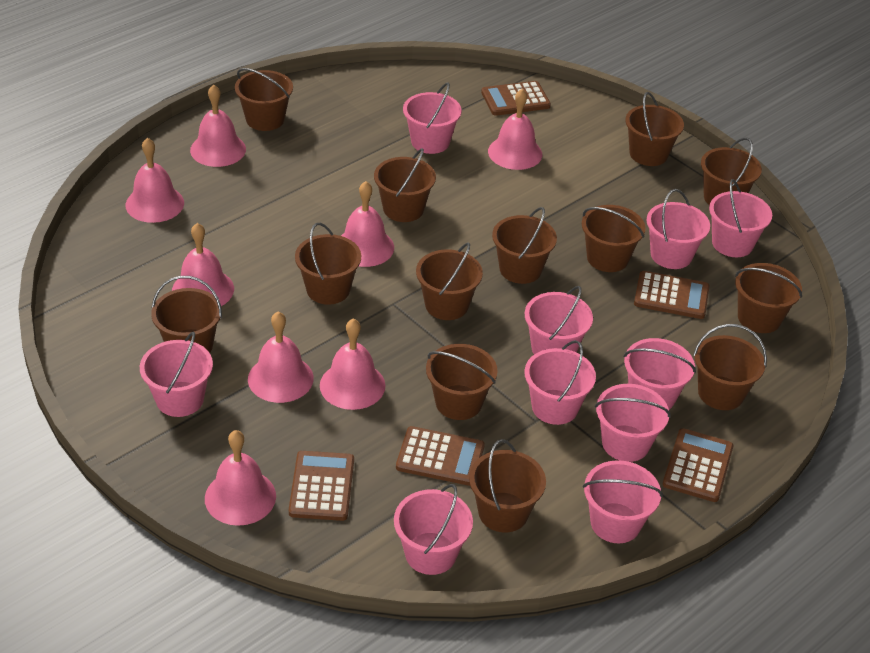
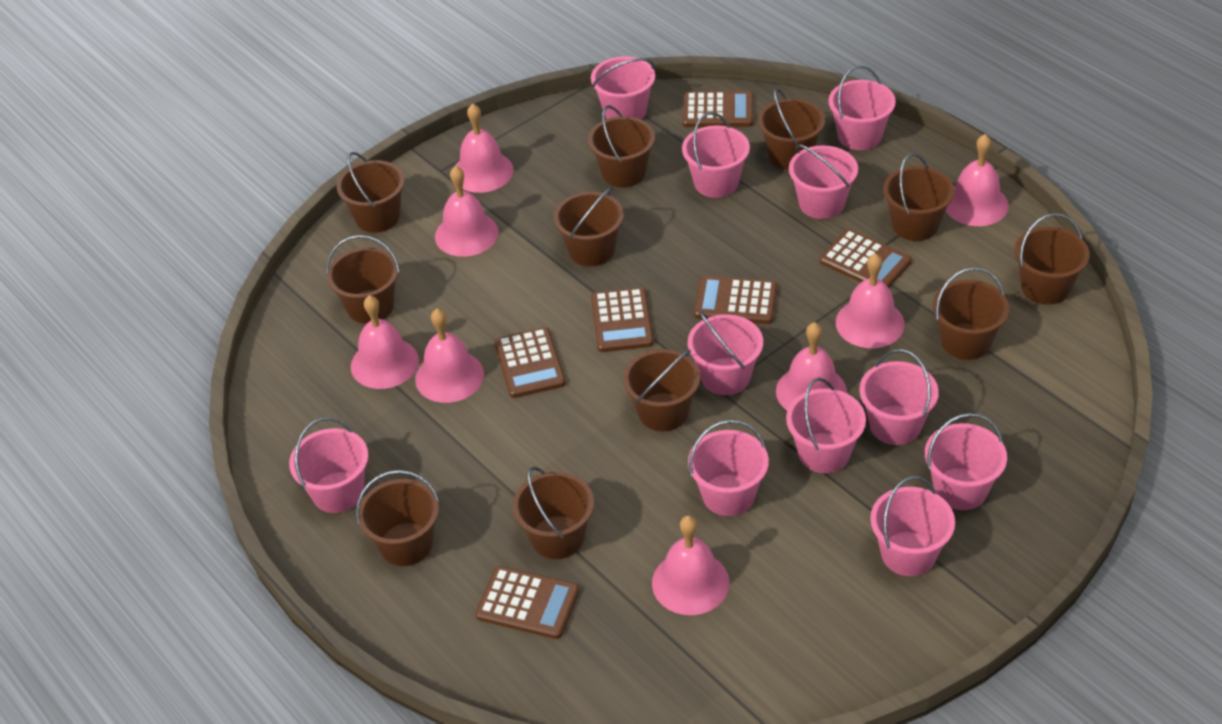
brown bucket: [151,276,222,353] [235,68,293,131] [295,223,361,305] [374,148,436,222] [416,242,483,320] [426,344,498,420] [469,439,546,532] [492,207,557,284] [582,205,646,272] [625,92,684,166] [693,324,767,410] [701,137,762,205] [735,263,802,333] = 13 -> [326,235,400,324] [337,152,404,233] [356,470,439,566] [512,467,594,559] [554,187,624,266] [588,105,655,188] [623,349,700,431] [758,88,825,170] [883,153,954,241] [933,267,1009,360] [1014,213,1090,305] = 11
brown calculator: [289,451,354,521] [396,426,485,486] [481,81,551,116] [634,271,709,319] [663,428,734,502] = 5 -> [475,566,580,639] [494,327,566,398] [591,287,654,352] [682,91,753,127] [694,276,777,324] [820,229,912,288] = 6
pink bucket: [140,332,213,417] [394,484,473,575] [403,83,462,154] [525,286,593,354] [525,340,596,425] [583,460,663,543] [595,384,671,462] [623,338,696,410] [646,189,710,269] [709,179,772,257] = 10 -> [289,417,369,513] [591,56,655,119] [682,112,750,198] [688,311,763,395] [688,420,769,516] [786,378,866,473] [789,144,858,219] [829,65,896,150] [859,349,939,445] [870,476,955,576] [925,413,1007,510] = 11

